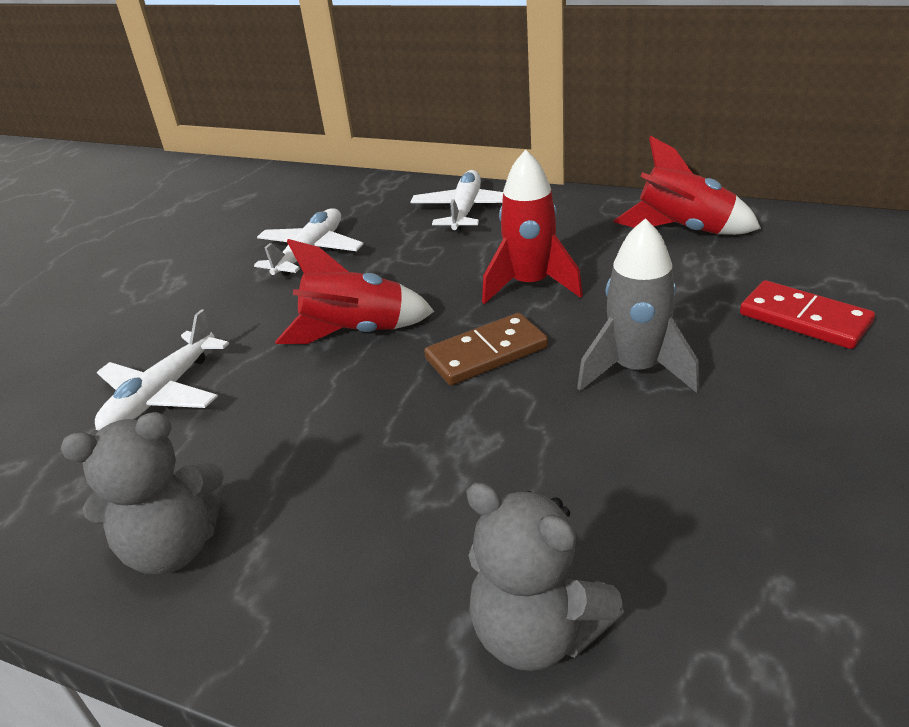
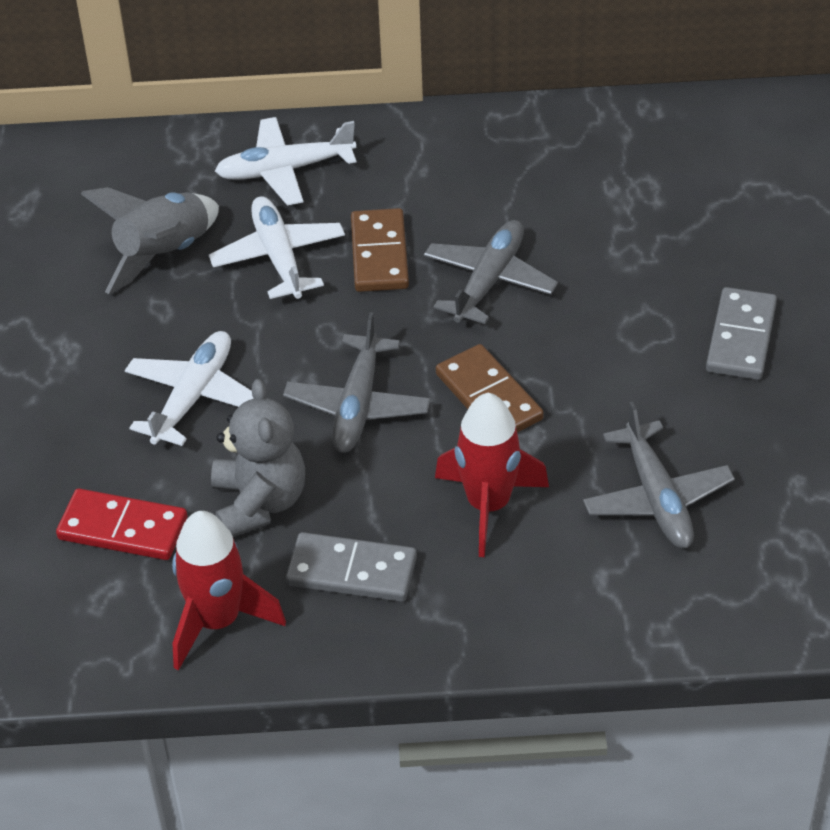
brown domino: [424,313,548,385] = 1 -> [351,208,409,292] [436,344,544,433] = 2
grey domino: none = 0 -> [286,532,417,602] [706,287,777,380] = 2
grey plane: none = 0 -> [283,312,431,453] [424,220,558,324] [583,402,735,548] = 3
grey teddy bear: [61,412,224,574] [466,482,624,671] = 2 -> [211,379,305,537] = 1
red rocket: [275,239,434,344] [482,149,583,304] [613,136,761,235] = 3 -> [172,511,286,671] [435,393,549,557] = 2

